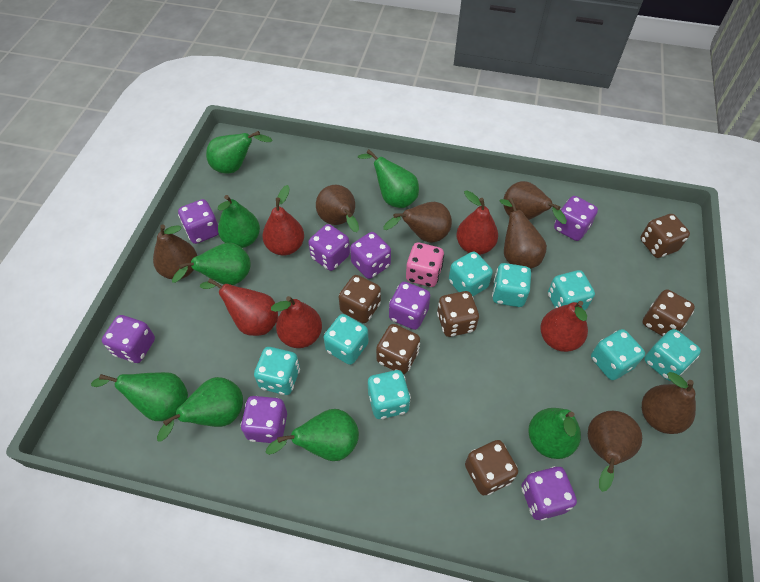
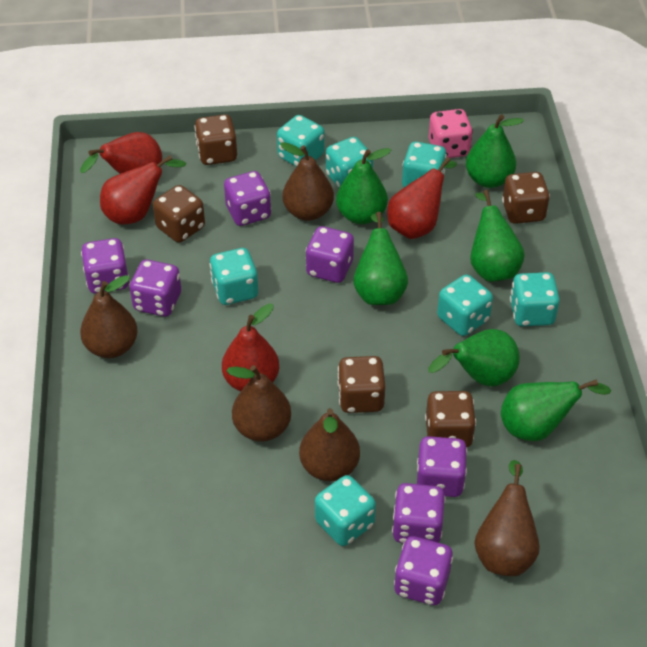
brown dice: [339,275,381,323] [376,324,420,374] [437,291,479,337] [465,440,518,495] [640,214,690,258] [643,289,695,336] = 6 -> [153,185,205,243] [194,114,237,165] [338,356,385,413] [425,391,476,447] [502,172,550,224] = 5
brown pear: [153,225,197,279] [316,185,359,232] [383,202,452,243] [500,198,547,269] [503,181,567,224] [588,411,642,492] [642,372,696,434] = 7 -> [80,275,138,358] [226,365,291,442] [280,142,334,221] [299,408,360,481] [474,460,540,576] = 5
green pear: [91,372,188,421] [157,377,243,441] [172,243,251,285] [206,131,272,174] [217,195,260,248] [265,409,359,461] [358,150,419,208] [528,408,581,459] = 8 -> [336,148,391,224] [353,212,408,305] [429,329,520,387] [466,115,524,188] [470,190,525,282] [501,379,611,441] = 6
purple dice: [102,315,155,363] [178,199,219,244] [241,396,287,443] [308,224,350,271] [350,232,391,279] [389,282,430,330] [522,466,577,521] [554,196,598,241] = 8 -> [81,238,129,294] [130,260,181,317] [224,171,271,226] [306,226,354,283] [392,483,446,543] [394,536,453,605] [417,436,467,497] = 7
red pear: [200,278,278,336] [262,185,304,256] [271,296,322,348] [456,190,498,255] [540,301,588,352] = 5 -> [80,132,162,174] [100,155,186,224] [222,304,279,391] [387,157,457,239] = 4
turquoise dice: [254,347,300,395] [324,314,368,365] [368,370,411,419] [449,251,493,296] [492,263,531,307] [548,270,595,310] [591,329,645,380] [644,329,701,381] = 8 -> [209,248,258,305] [277,115,324,167] [315,475,376,546] [326,137,373,188] [402,142,447,187] [437,274,493,336] [510,272,560,326] = 7

